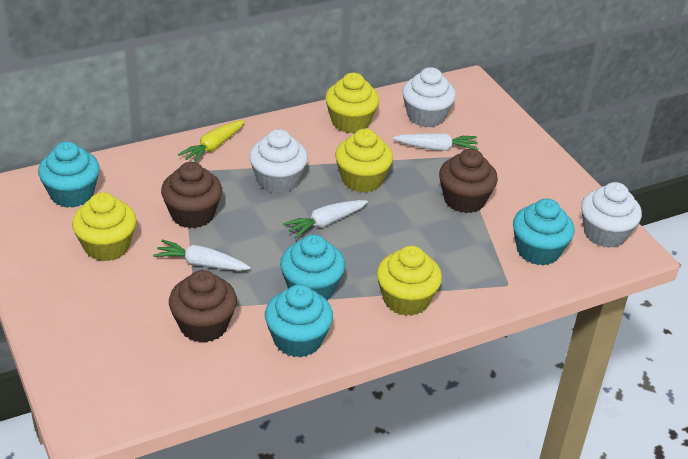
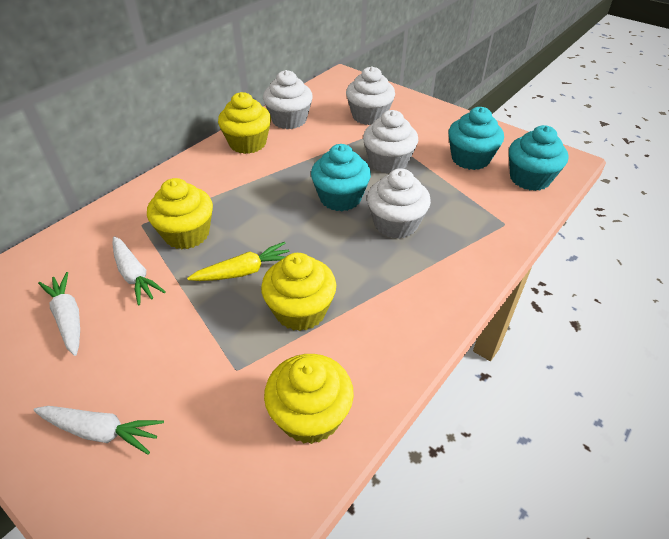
brown cupcake: [161,162,222,228] [169,270,237,343] [439,149,498,213] = 3 -> none = 0
turquoise cupcake: [38,141,100,208] [265,284,333,357] [280,234,345,301] [513,198,574,266] = 4 -> [311,144,371,211] [448,107,504,170] [509,125,569,191] = 3
white cupcake: [249,129,308,194] [402,67,456,127] [581,182,642,248] = 3 -> [263,70,313,129] [346,66,395,125] [363,110,418,174] [367,168,431,239] = 4

